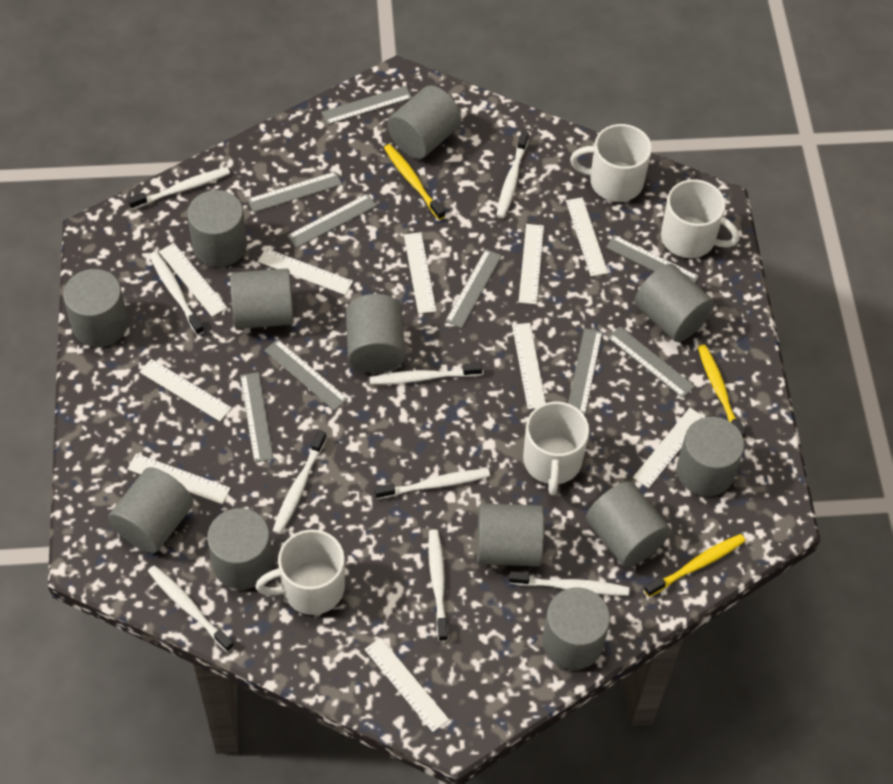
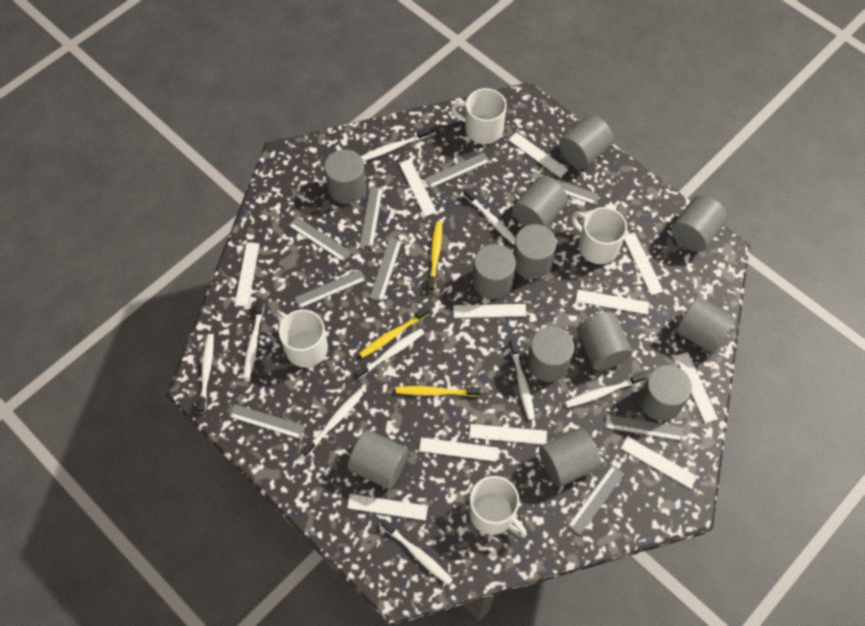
white ruler: [127,453,231,504] [140,359,231,421] [159,243,227,317] [258,248,353,295] [364,637,449,732] [404,232,436,314] [512,323,546,409] [519,224,544,304] [566,197,608,276] [633,408,705,488] = 10 -> [235,242,260,306] [347,494,428,520] [399,159,437,217] [419,437,498,462] [453,304,527,318] [469,424,547,444] [508,132,568,177] [576,290,650,315] [621,437,697,489] [624,232,664,295] [675,352,718,423] = 11

